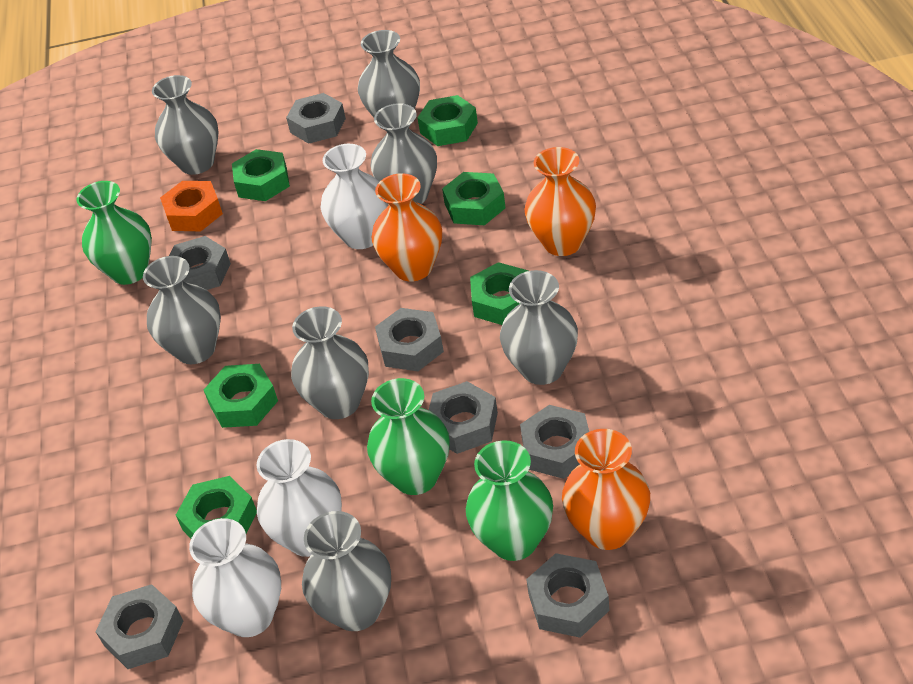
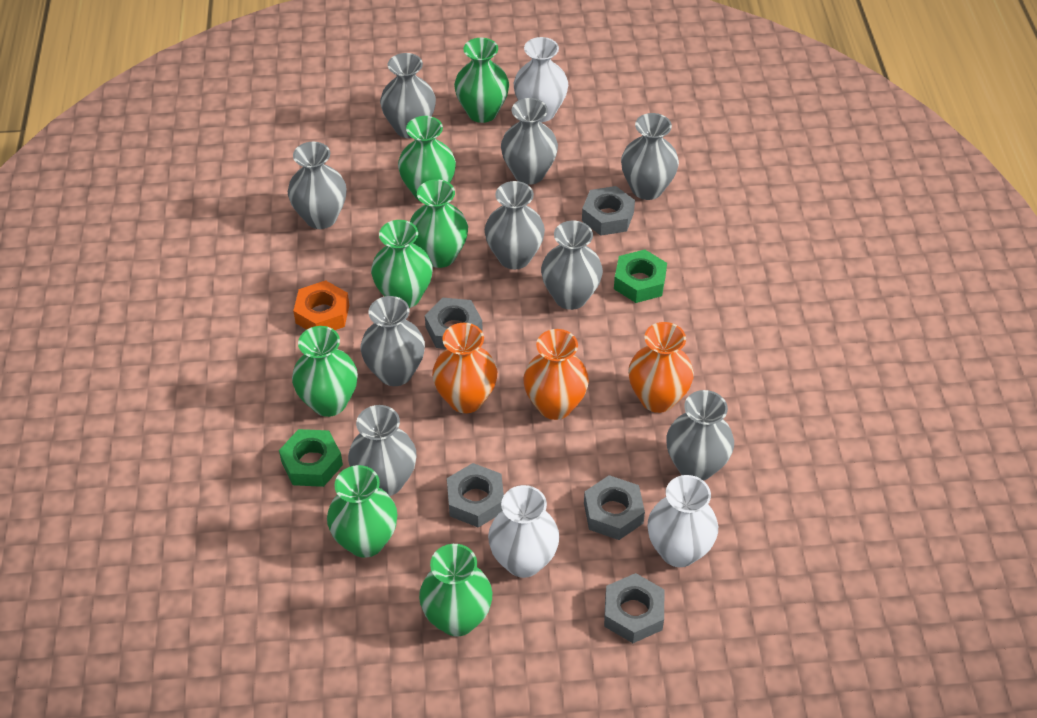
green nut: [176,476,257,538] [204,364,278,428] [232,149,290,201] [418,95,478,146] [442,172,506,225] [470,262,529,325] = 6 -> [279,429,343,487] [614,249,667,303] = 2
green vase: [76,181,152,285] [367,378,450,495] [466,440,553,561] = 3 -> [292,326,358,417] [327,465,398,558] [371,220,433,308] [398,116,456,201] [410,179,468,268] [419,544,493,636] [454,38,509,123] = 7
grey nut: [95,584,183,669] [169,236,231,290] [286,93,346,144] [375,308,444,371] [429,381,498,454] [520,405,589,479] [526,553,609,638] = 7 -> [425,298,483,349] [447,463,504,528] [582,186,635,236] [584,475,645,540] [604,573,664,643] = 5
grey vase: [143,256,221,364] [152,75,219,175] [291,306,369,419] [302,511,391,631] [358,30,420,117] [370,103,437,204] [500,270,578,385] = 7 -> [288,142,347,229] [348,405,416,496] [361,296,425,386] [380,53,436,138] [485,181,545,269] [501,98,558,185] [541,221,603,310] [621,113,679,200] [666,390,734,481] = 9

